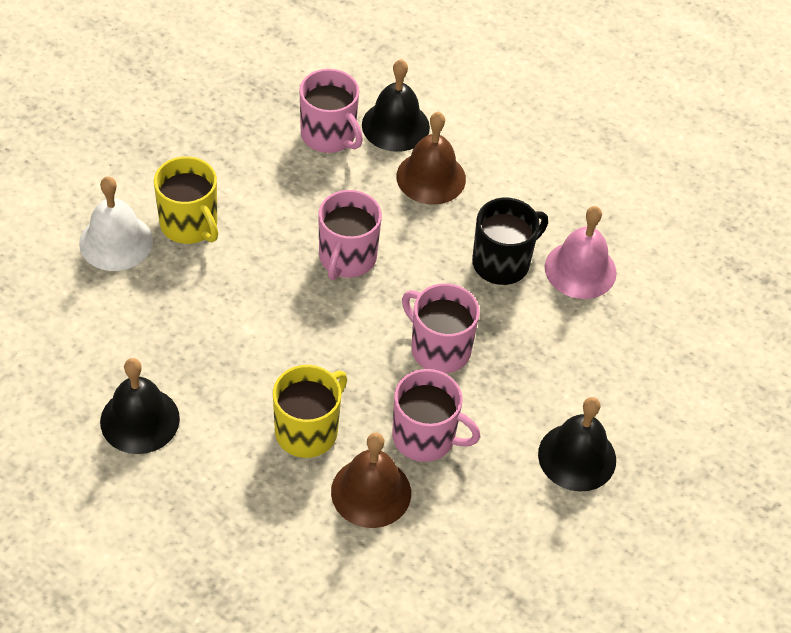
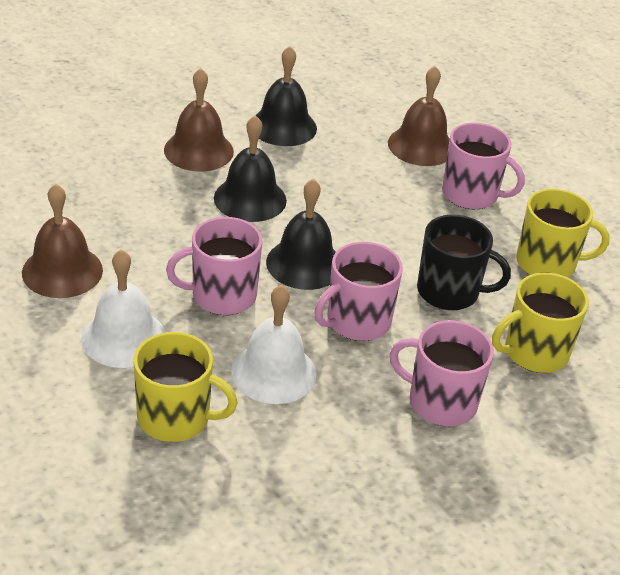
brown bell: [331,433,411,528] [397,112,466,205] = 2 -> [22,184,103,298] [164,68,234,172] [388,66,450,166] = 3
pink bell: [545,206,617,299] = 1 -> none = 0
white bell: [79,176,153,271] = 1 -> [81,249,166,368] [231,285,316,404] = 2
yellow mug: [154,156,218,244] [273,365,347,458] = 2 -> [134,332,238,442] [492,273,589,373] [516,189,610,277] = 3

